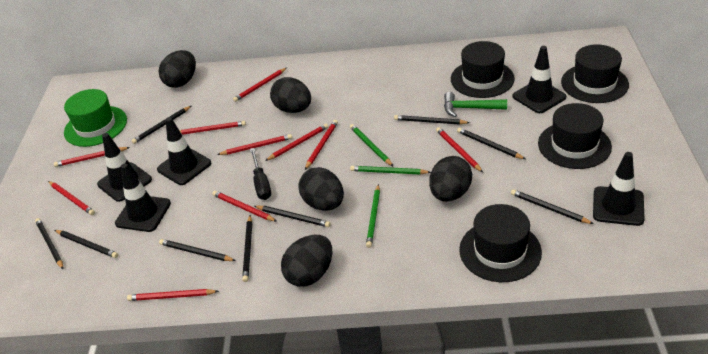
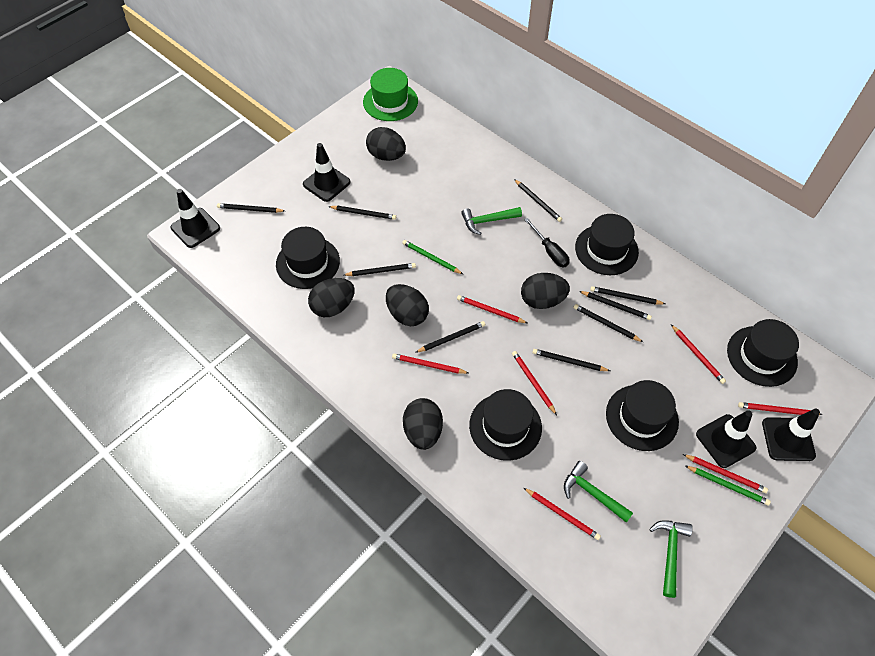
black hat: [451,41,515,98] [459,204,542,282] [538,103,612,169] [561,44,629,103] = 4 -> [276,227,340,289] [469,389,542,461] [575,214,639,275] [606,380,679,451] [727,319,799,387] = 5
black traffic cone: [97,133,152,202] [115,164,171,232] [157,117,211,185] [512,46,566,113] [593,152,645,226] = 5 -> [171,189,220,248] [303,143,351,202] [696,410,756,468] [762,409,820,461] = 4
green hammer: [444,92,507,117] = 1 -> [461,207,522,235] [564,461,633,523] [649,520,693,598] = 3
green pencil: [350,124,393,166] [350,166,431,174] [366,184,380,248] = 3 -> [402,240,463,274] [685,465,771,506] = 2
red pencil: [48,181,95,215] [54,147,130,167] [127,289,219,301] [180,121,246,135] [212,191,276,221] [217,134,292,155] [233,68,287,102] [265,124,328,161] [305,120,338,170] [436,127,483,172] = 10 -> [392,354,468,374] [457,295,527,323] [512,351,557,415] [524,488,601,540] [671,324,726,384] [683,454,768,493] [738,402,823,415] = 7

